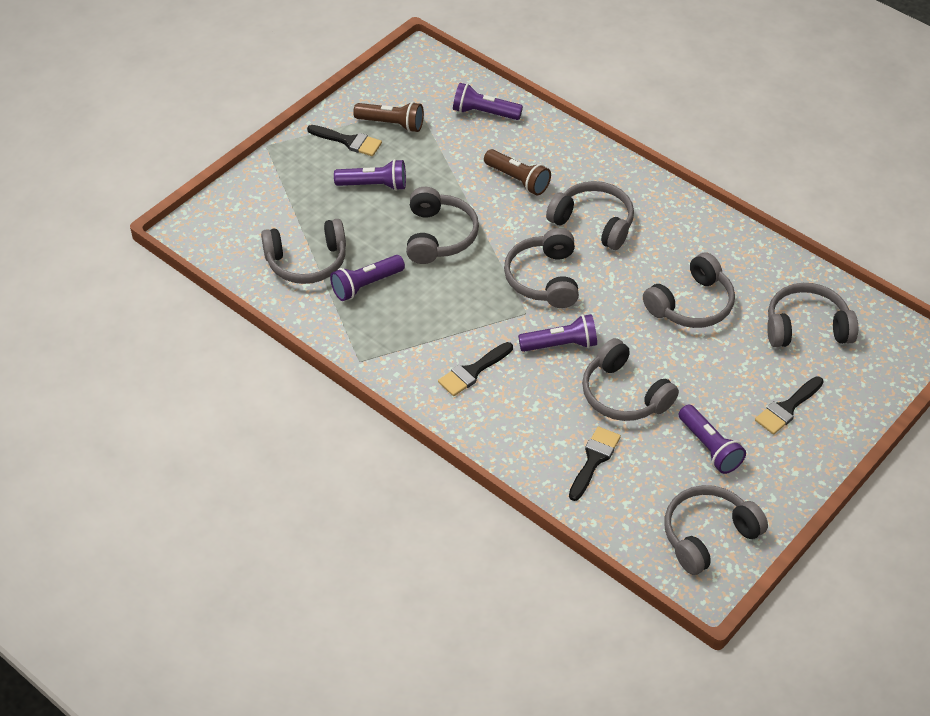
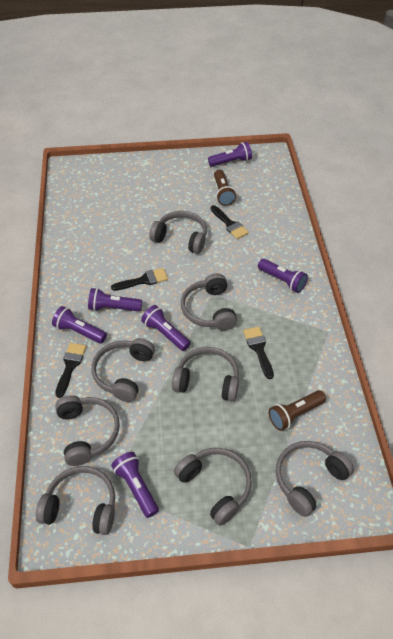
purple flashlight: [330,255,405,301] [334,159,406,191] [453,83,523,120] [518,314,597,352] [679,405,746,474] = 5 -> [52,306,107,343] [88,288,142,311] [111,452,159,518] [141,305,191,351] [208,142,252,167] [258,259,308,293] = 6

